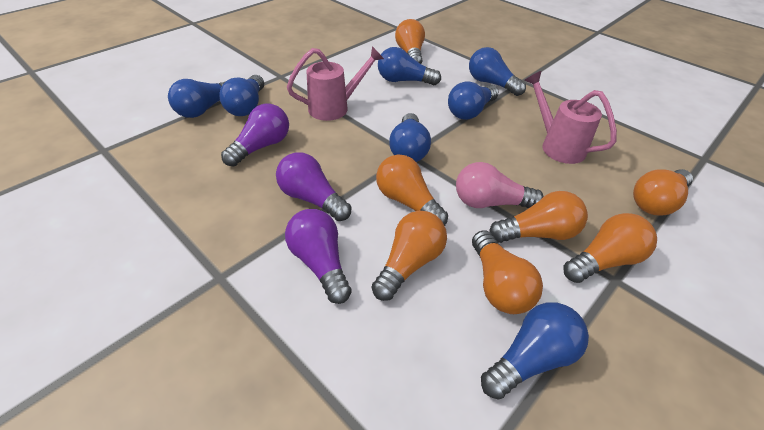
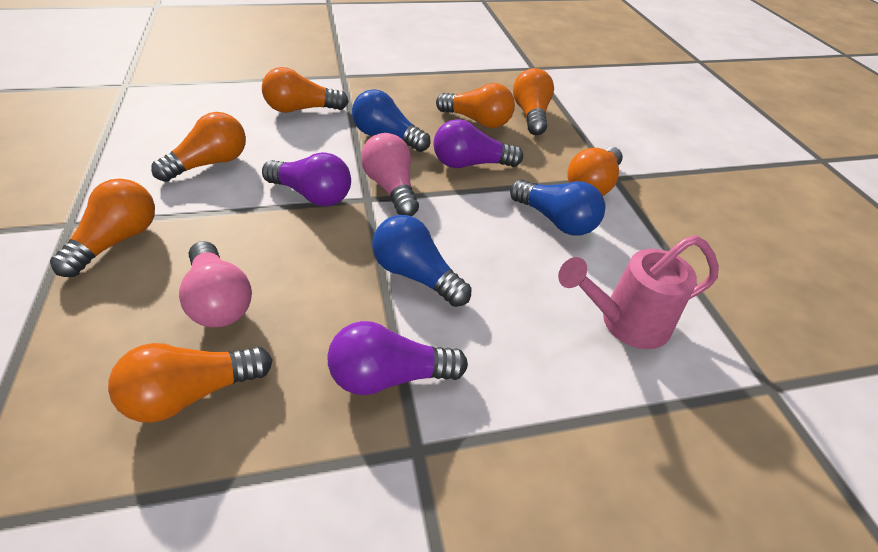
blue light bulb: [168,79,225,118] [219,75,264,116] [378,47,441,85] [389,113,431,162] [448,81,499,120] [469,47,526,96] [481,302,589,400] = 7 -> [352,89,431,152] [372,215,471,307] [510,179,605,236] = 3
pink light bulb: [456,162,544,208] = 1 -> [179,241,252,327] [361,133,419,216] = 2
pink watering can: [287,46,384,121] [524,71,617,164] = 2 -> [558,235,719,349] = 1

